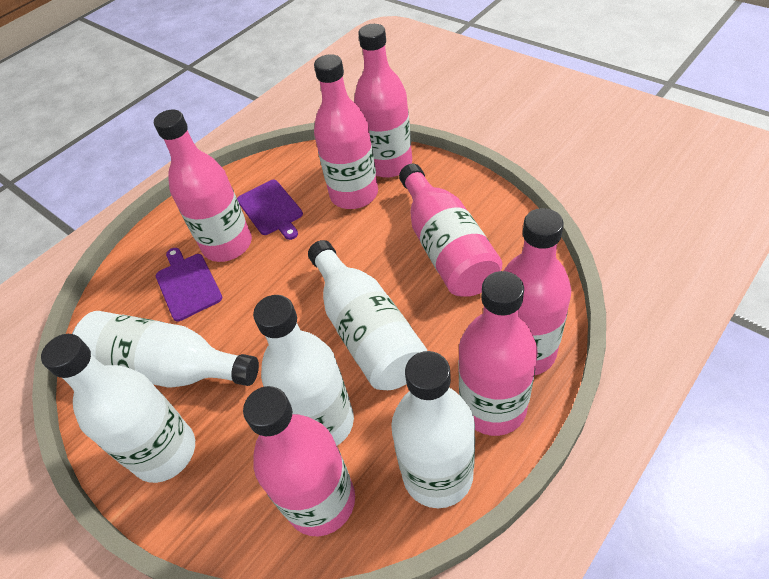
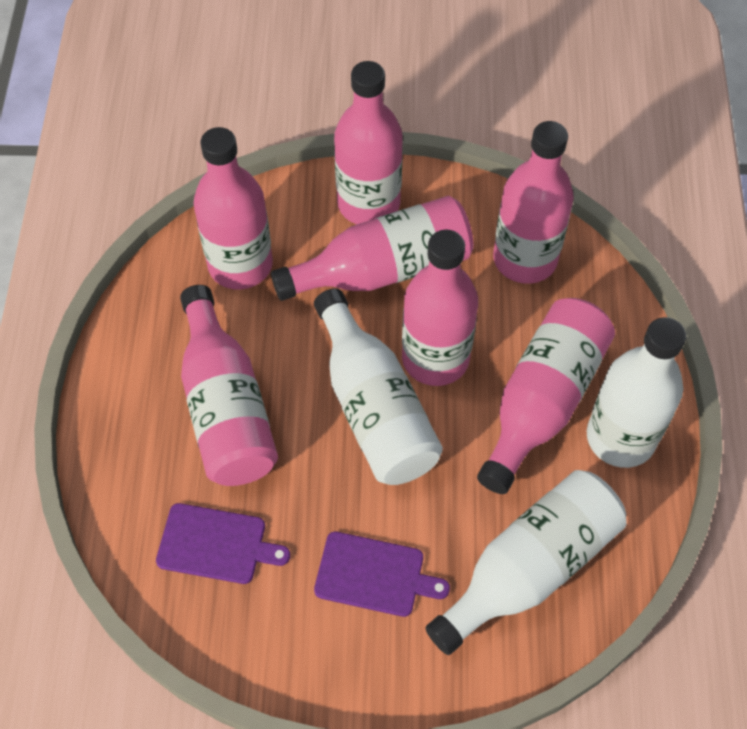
white bottle: [41,334,195,483] [72,311,259,388] [253,295,354,446] [308,240,427,390] [391,351,475,508] = 5 -> [314,289,443,485] [425,470,626,655] [587,317,686,468] = 3

